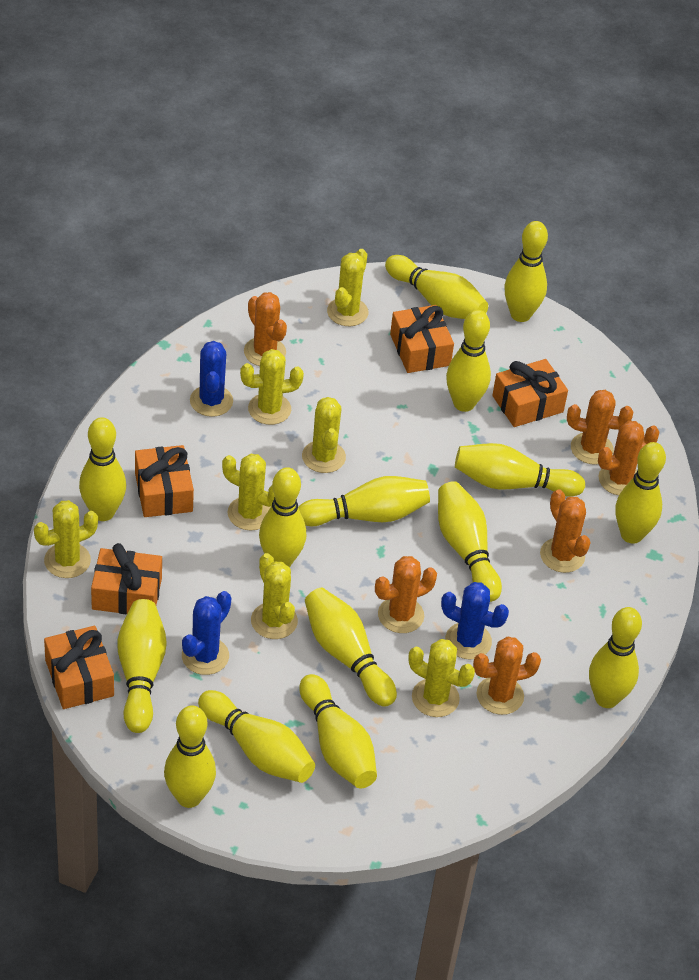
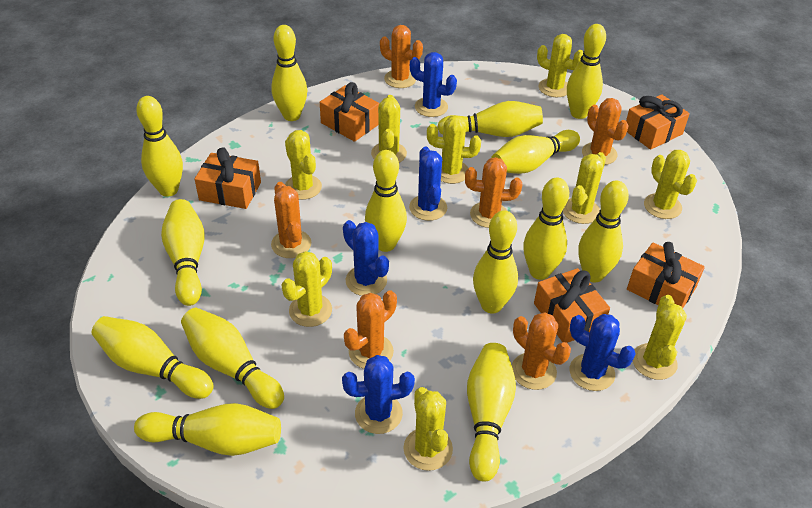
blue cactus: [182,591,231,675] [190,341,233,417] [441,582,509,660] = 3 -> [342,355,415,434] [343,220,389,296] [409,147,447,221] [410,52,457,117] [570,314,636,391] = 5
yellow bowling pin: [79,417,126,521] [117,599,167,733] [164,705,216,808] [198,690,315,783] [259,467,306,567] [298,476,430,526] [299,674,377,788] [305,588,397,707] [385,255,488,319] [438,481,502,602] [446,310,491,412] [455,443,585,497] [504,221,548,322] [589,607,642,708] [616,442,666,544] = 15 -> [92,316,214,399] [134,403,281,456] [136,96,183,197] [161,199,205,306] [181,308,284,409] [271,25,307,121] [365,150,407,252] [437,101,543,137] [467,343,516,481] [473,210,518,314] [491,130,580,174] [523,178,569,280] [567,24,606,119] [578,180,629,283] = 14
yellow cactus: [34,500,98,578] [222,454,275,531] [240,349,304,425] [251,553,298,639] [302,397,346,473] [327,249,368,326] [408,639,475,717] = 7 -> [281,251,332,327] [285,130,322,200] [371,95,407,163] [404,387,453,471] [427,115,481,184] [537,34,583,97] [563,152,606,224] [633,295,687,380] [644,150,697,219] = 9

